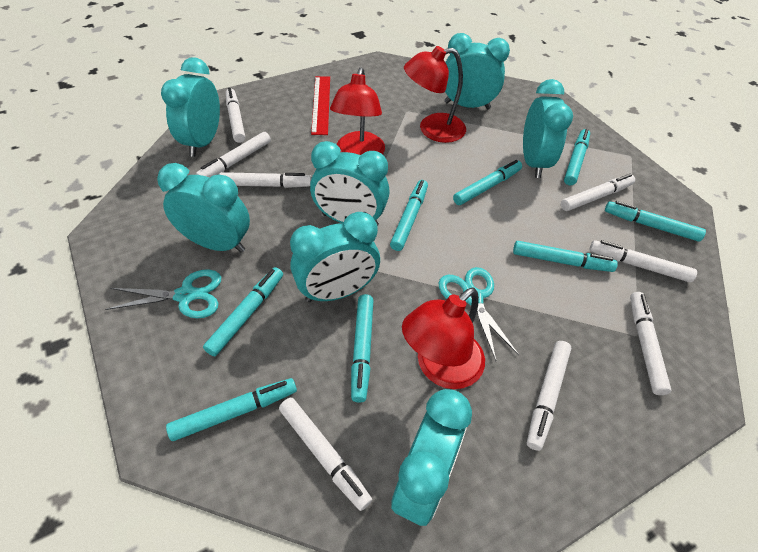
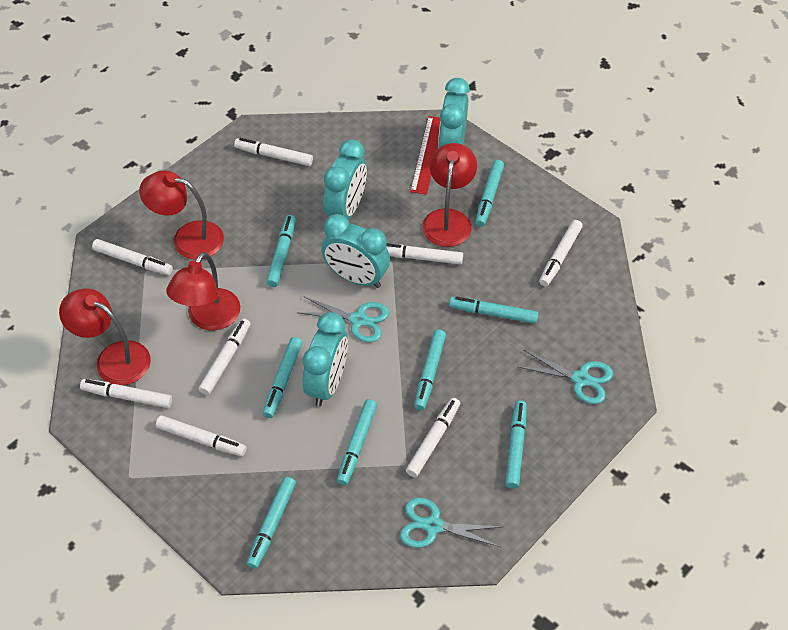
red lamp: [330,68,385,155] [402,287,485,389] [404,46,466,143] = 3 -> [59,288,151,385] [139,171,224,260] [166,252,240,330] [422,143,477,247] = 4
turquoise clock: [157,163,250,253] [161,57,220,157] [290,212,380,302] [310,141,390,226] [391,389,472,526] [444,33,510,109] [523,79,573,178] = 7 -> [303,312,348,406] [321,214,390,288] [323,139,367,219] [438,78,470,148] = 4
turquoise scissors: [105,269,221,318] [438,267,519,362] = 2 -> [297,296,389,342] [400,498,502,548] [519,350,613,404] = 3

